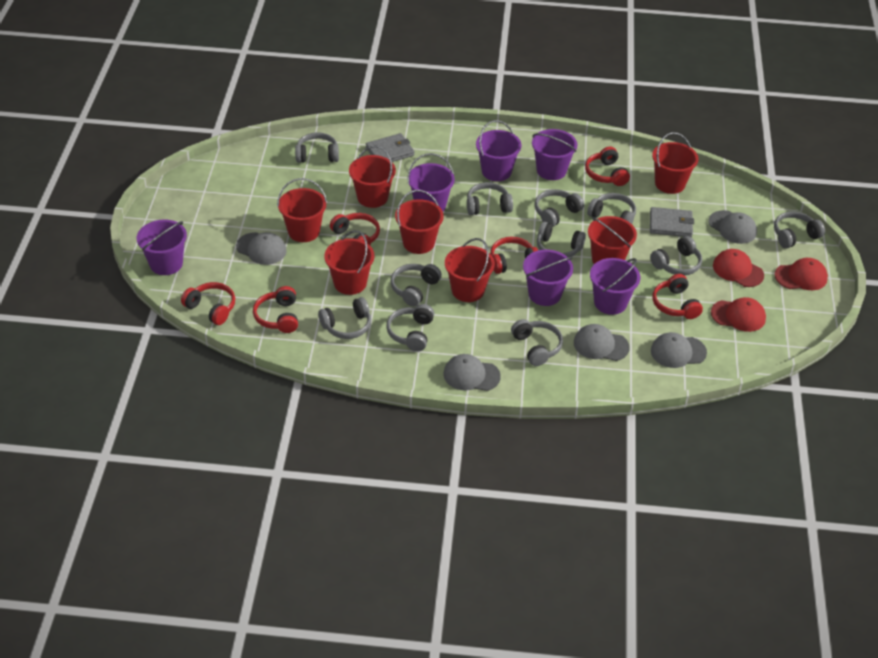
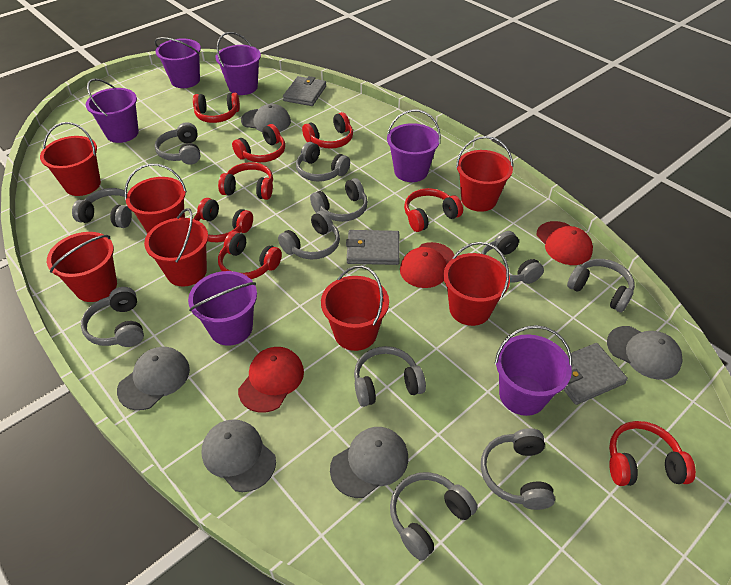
grey wallet: [366,133,414,162] [650,207,694,237] = 2 -> [283,76,326,106] [346,230,400,265] [563,343,628,405] = 3
red headphones: [181,282,235,325] [253,286,298,333] [330,213,380,245] [490,237,538,274] [585,146,630,186] [652,274,703,319] = 6 -> [193,93,240,123] [194,198,253,242] [218,162,273,200] [218,231,282,279] [232,124,285,162] [302,112,353,149] [404,188,463,232] [609,421,696,486] = 8

